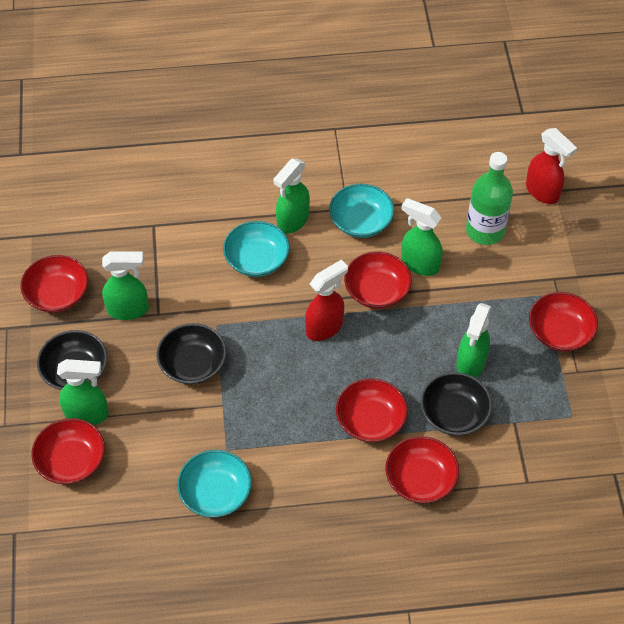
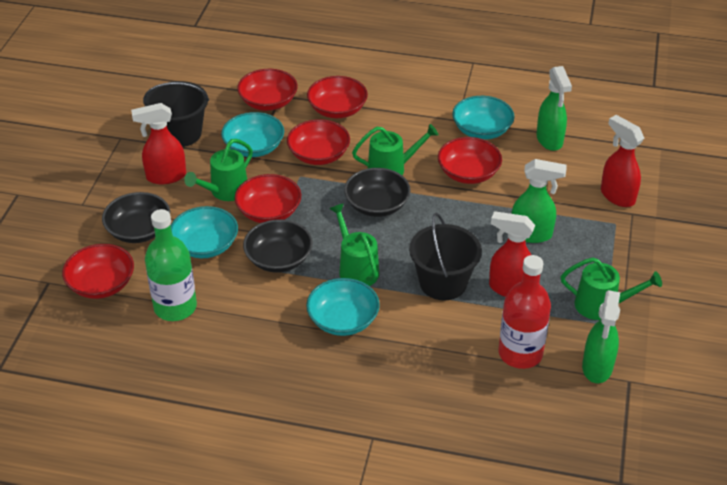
black bucket: none = 0 -> [143,81,209,147] [409,213,482,300] = 2
green spray bottle: [57,359,109,425] [102,251,149,320] [273,158,310,234] [401,198,443,276] [456,303,491,378] = 5 -> [511,159,567,243] [536,66,572,151] [582,290,620,383] = 3
green watering can: none = 0 -> [184,139,253,201] [329,203,379,286] [352,124,439,175] [561,258,662,320] = 4
red bottle: none = 0 -> [498,255,551,369] = 1
red spray bottle: [305,259,348,341] [526,128,577,204] = 2 -> [131,103,186,184] [489,211,535,297] [601,115,644,207] = 3
turquoise bowl: [177,450,252,518] [223,221,290,277] [329,184,394,238] = 3 -> [171,206,238,258] [221,112,284,157] [306,278,380,336] [452,96,514,140] = 4

